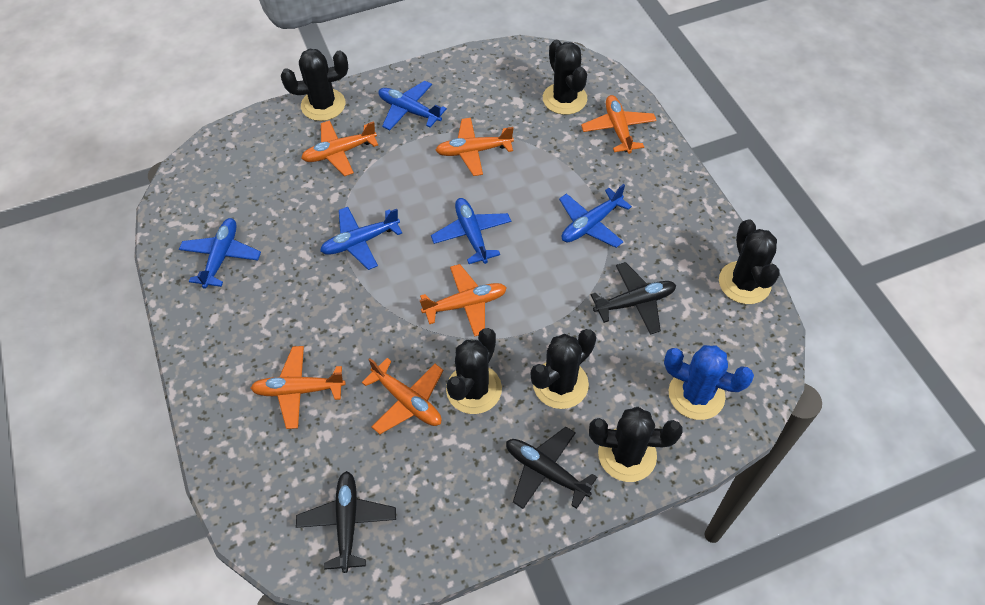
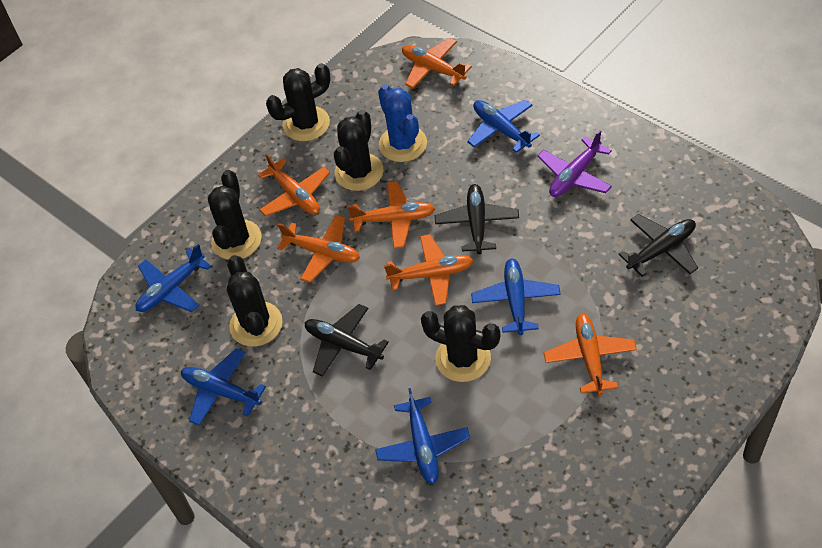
black cactus: [281,49,348,121] [446,328,502,414] [531,329,596,409] [543,40,587,115] [589,407,682,482] [719,219,780,304] = 6 -> [208,170,262,260] [227,255,283,347] [266,63,331,141] [334,110,384,191] [421,305,500,382] = 5
purple plane: none = 0 -> [538,130,612,197] = 1

